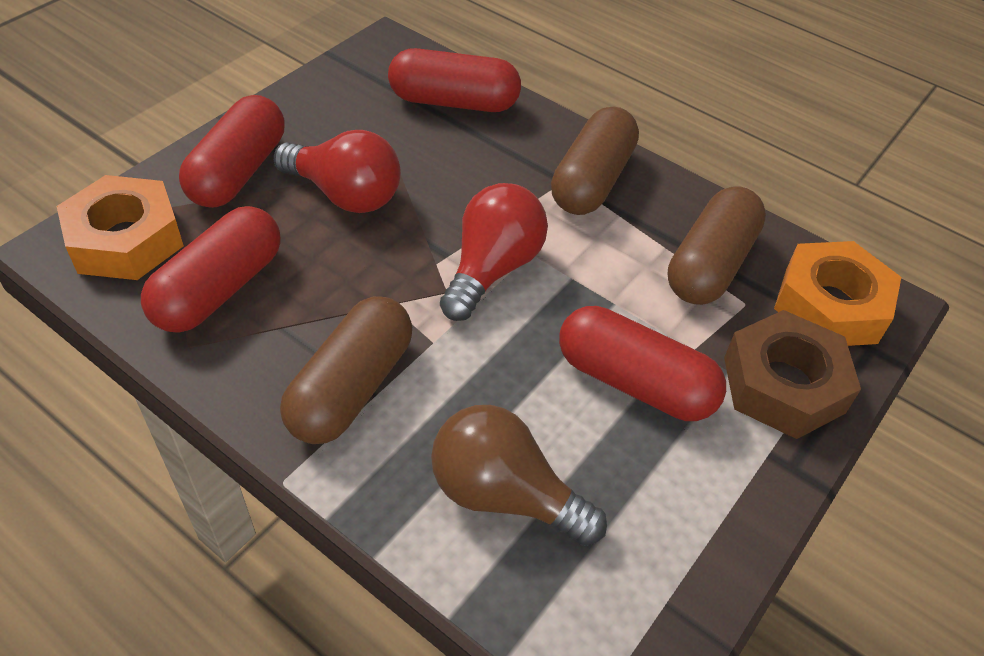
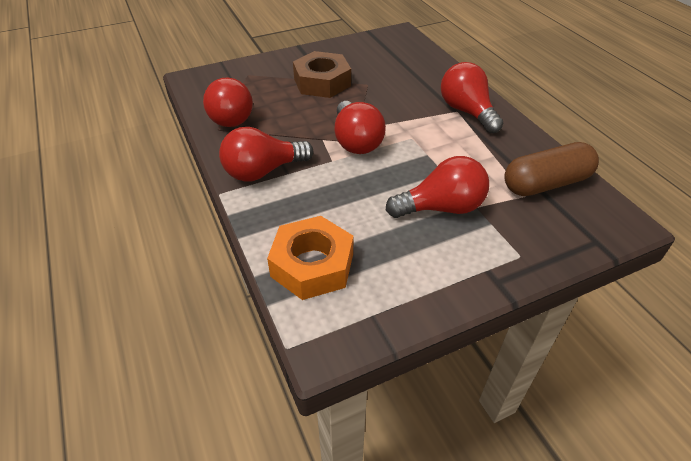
brown capsule: [280,296,412,444] [551,107,639,215] [668,186,766,305] = 3 -> [504,142,599,196] = 1
brown light bulb: [431,405,607,546] = 1 -> none = 0
orange nut: [57,175,184,280] [774,241,901,346] = 2 -> [267,216,354,300] = 1
red capsule: [141,206,281,333] [179,95,285,208] [388,48,521,112] [559,306,726,421] = 4 -> none = 0
red light bulb: [274,130,401,213] [440,183,548,321] = 2 -> [203,78,253,127] [219,127,313,182] [335,101,386,154] [386,156,489,218] [441,62,503,133] = 5

